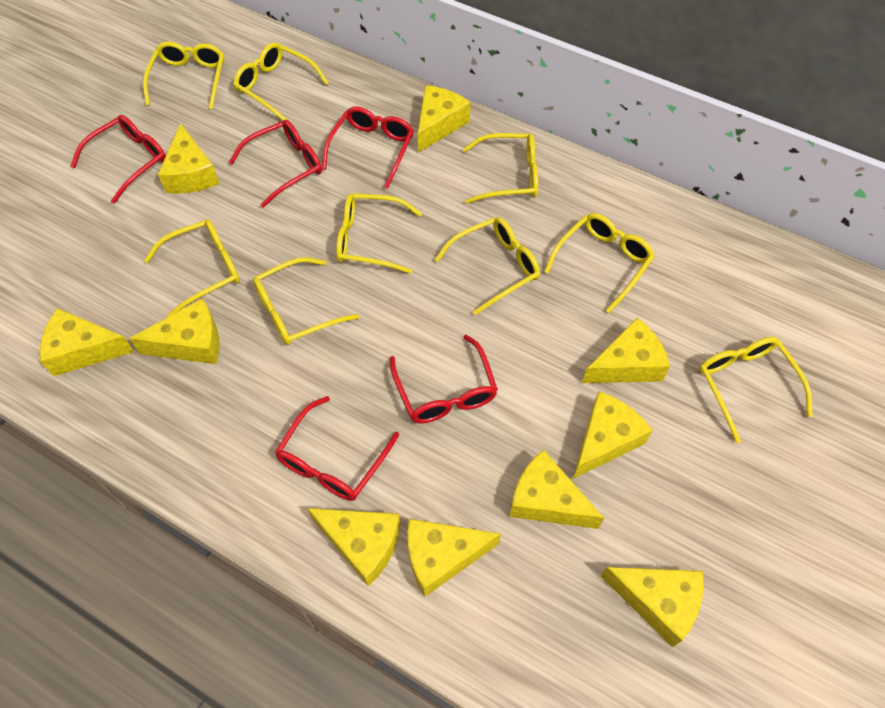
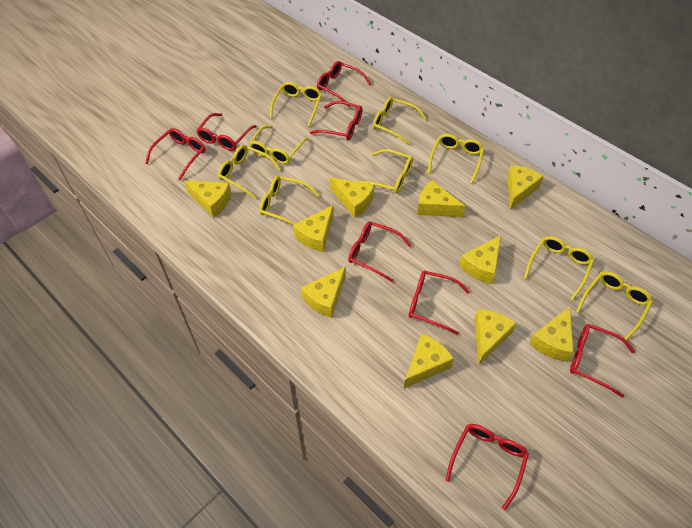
red glasses: [70,115,166,204] [229,120,322,208] [275,396,399,501] [322,106,414,189] [390,335,498,424] = 5 -> [145,128,205,180] [196,113,257,151] [310,101,363,140] [317,61,371,107] [348,221,412,282] [409,271,470,335] [446,424,529,510] [570,324,635,398] = 8

